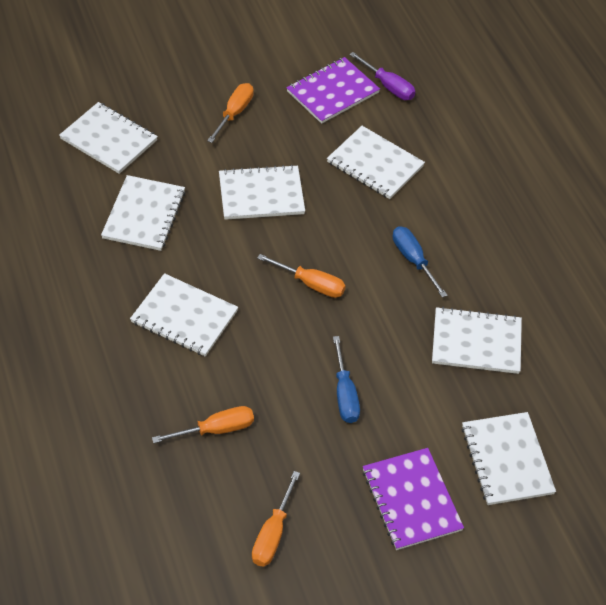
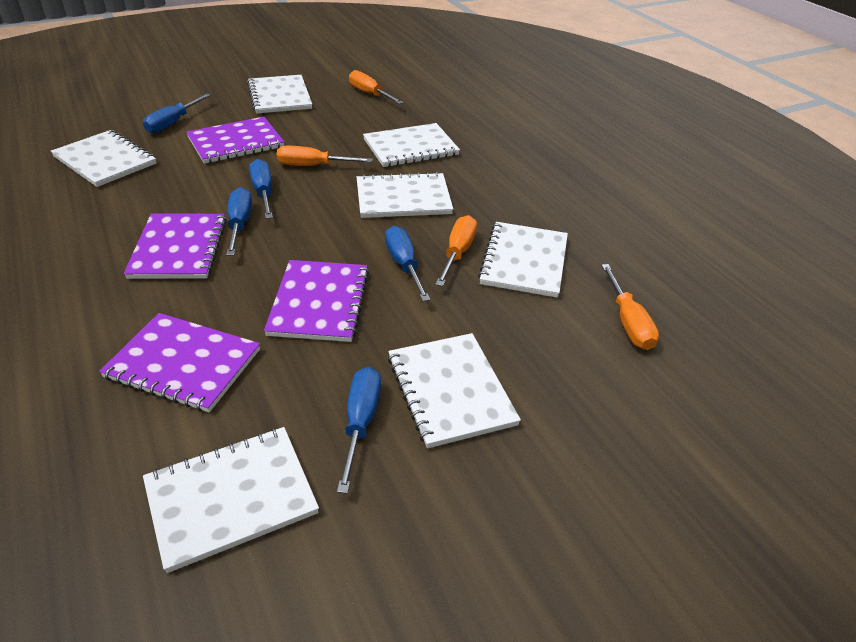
blue screwdriver: [333,336,360,423] [393,226,447,298] = 2 -> [143,94,211,133] [226,187,252,256] [249,159,273,219] [337,367,381,494] [385,226,430,302] = 5
purple notebook: [286,57,380,124] [363,448,464,550] = 2 -> [99,313,260,412] [124,214,227,279] [186,117,284,164] [264,260,369,342] = 4
purple screwdriver: [349,52,415,100] = 1 -> none = 0

